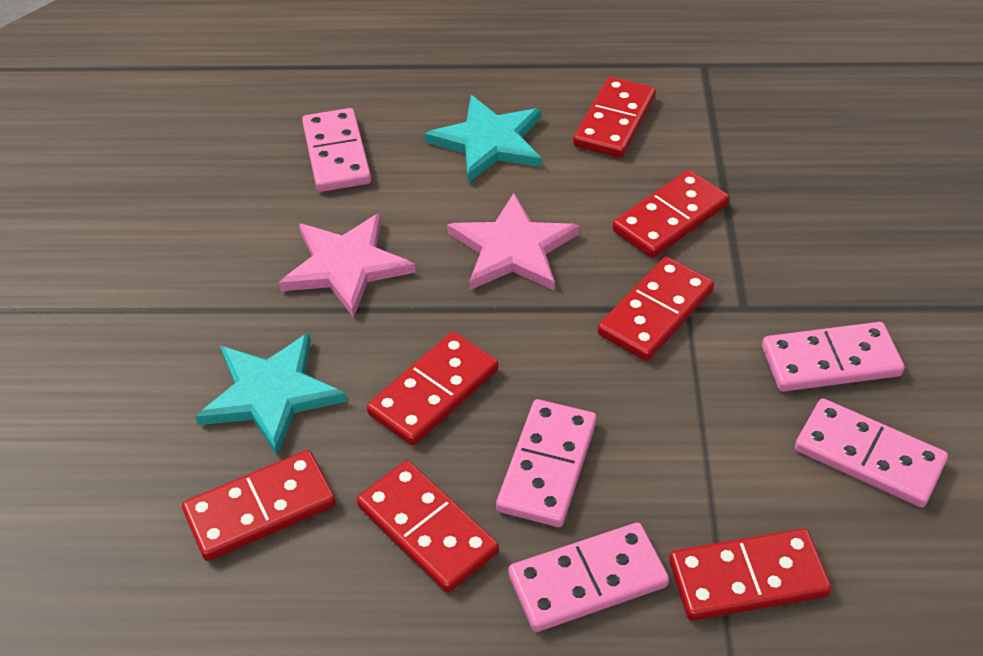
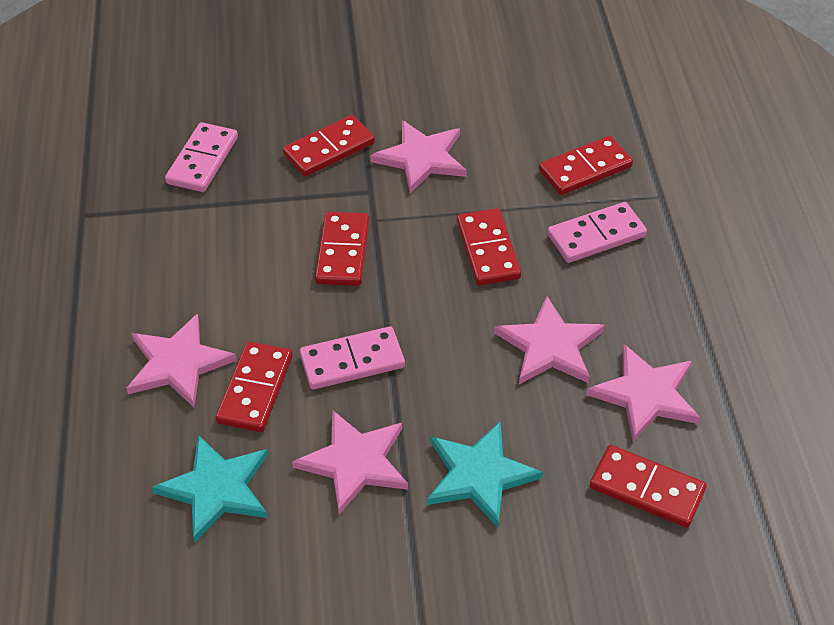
pink domino: [302,108,371,192] [496,399,597,527] [508,523,669,632] [762,322,905,392] [795,398,948,507] = 5 -> [165,122,238,192] [300,326,405,389] [547,202,647,263] = 3
pink star: [279,213,416,318] [447,193,580,291] = 2 -> [127,314,237,407] [292,411,408,515] [370,120,467,194] [494,296,605,384] [586,344,701,442] = 5
red domino: [182,450,336,561] [357,461,499,593] [367,332,498,446] [573,77,656,158] [598,257,714,361] [612,170,729,258] [669,529,831,621] = 7 -> [216,342,292,432] [283,115,375,177] [315,212,370,286] [457,208,521,285] [539,136,633,195] [590,445,707,528] = 6

